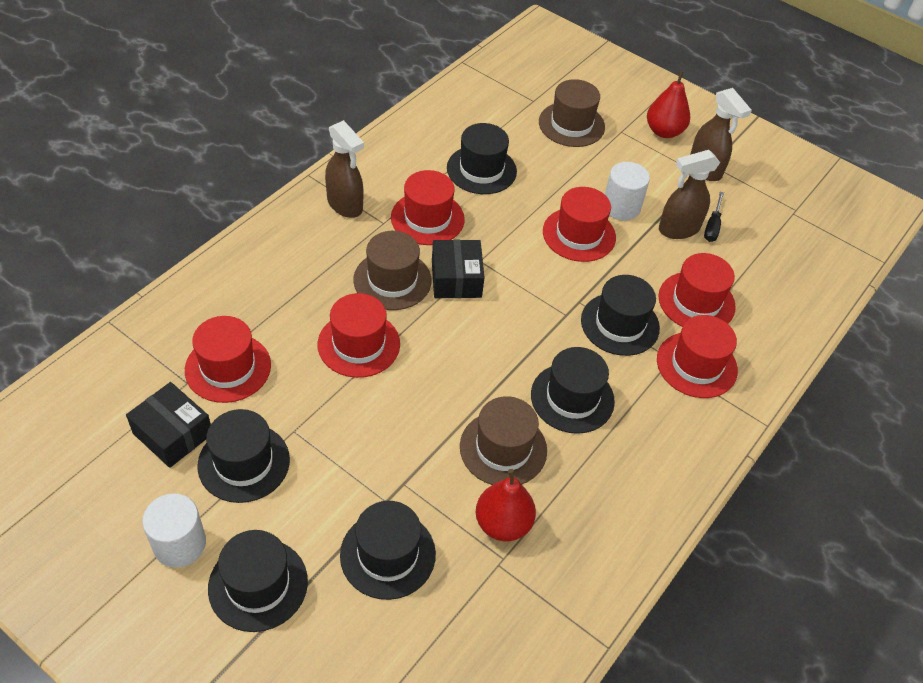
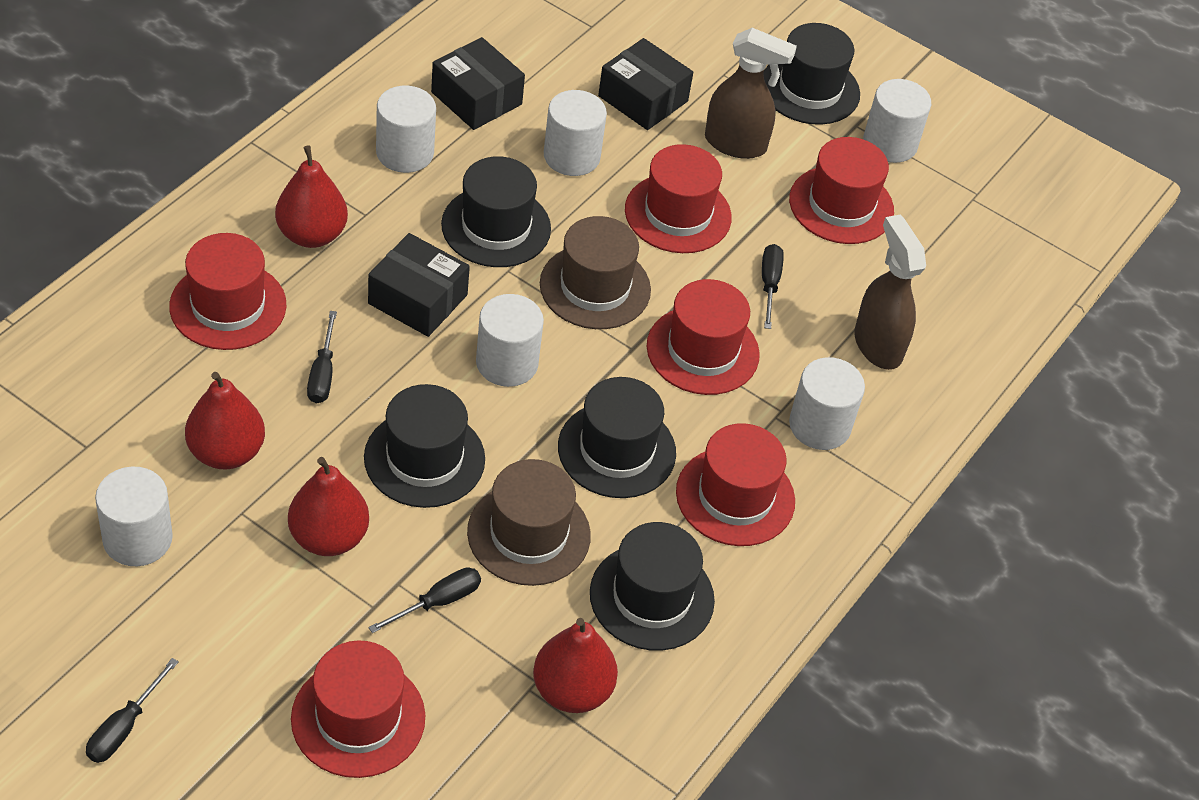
black box: [126,382,211,468] [432,240,485,298] = 2 -> [368,233,470,337] [431,37,525,130] [598,38,693,130] = 3
black hat: [197,409,290,503] [208,530,308,632] [340,501,436,600] [447,123,517,194] [531,347,615,434] [581,275,660,356] = 6 -> [364,384,485,508] [441,156,551,267] [558,377,676,498] [590,522,715,651] [764,23,860,125] = 5
black screwdriver: [704,192,724,242] = 1 -> [86,658,179,763] [307,311,337,404] [368,567,481,633] [762,244,784,329] = 4
brown hat: [353,231,432,310] [460,396,547,485] [539,79,605,147] = 3 -> [467,459,591,586] [540,216,651,329] = 2
brown spray bottle: [325,120,364,218] [659,150,720,239] [690,88,752,181] = 3 -> [705,28,797,159] [854,214,926,370] = 2
red pear: [476,469,536,541] [647,71,690,138] = 2 -> [185,372,265,469] [275,145,348,248] [288,457,369,556] [533,618,618,713] = 4
white cylinder: [142,493,206,568] [605,162,650,221] = 2 -> [95,467,173,566] [376,86,436,173] [476,294,544,387] [544,90,607,176] [789,357,865,450] [863,79,931,163] = 6

